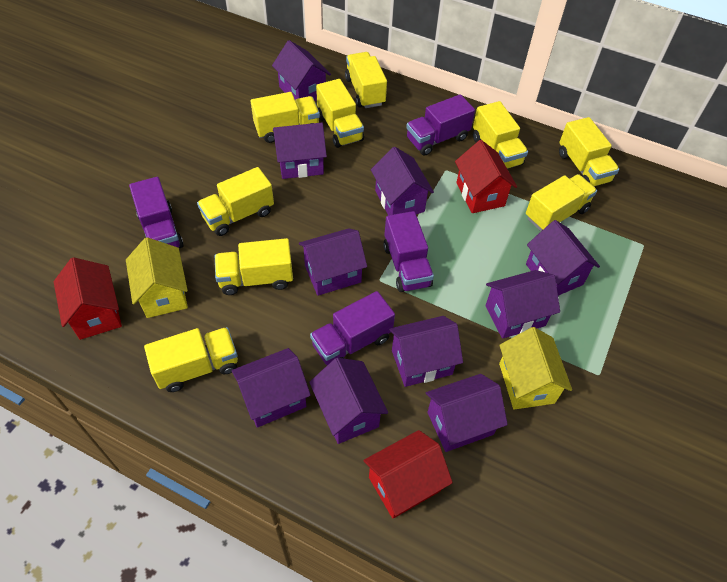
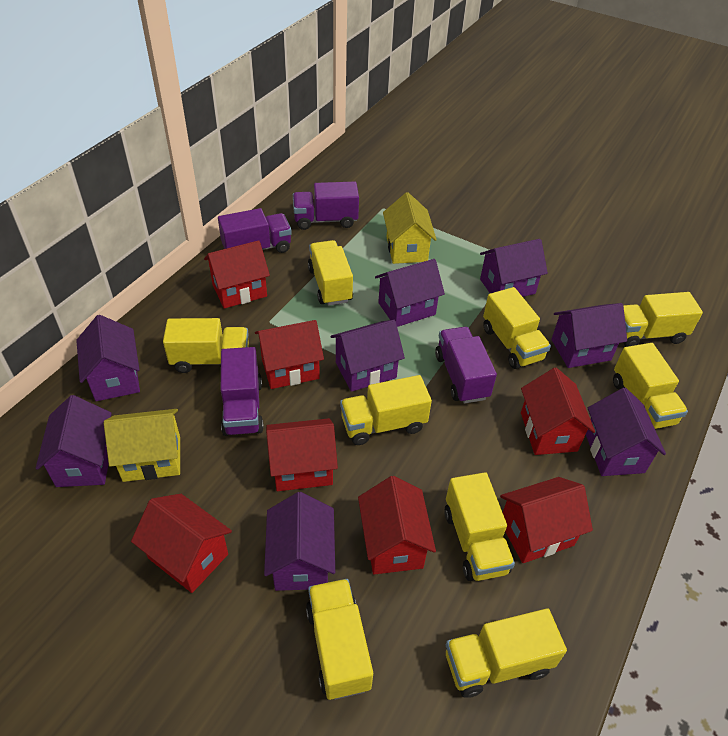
purple house: [232,348,311,428] [272,40,331,101] [273,123,327,179] [299,228,367,296] [309,358,388,444] [371,147,434,215] [389,316,463,387] [426,374,508,452] [485,270,560,339] [526,220,600,296] = 10 -> [36,395,112,487] [76,315,140,401] [264,492,335,591] [331,320,405,392] [375,259,445,327] [480,239,548,297] [551,303,627,368] [586,388,666,476] = 8
red house: [54,257,122,340] [363,430,453,519] [455,140,517,213] = 3 -> [131,494,232,593] [204,240,270,309] [255,320,324,389] [266,418,338,491] [358,476,436,574] [500,477,593,563] [521,368,595,455] = 7

